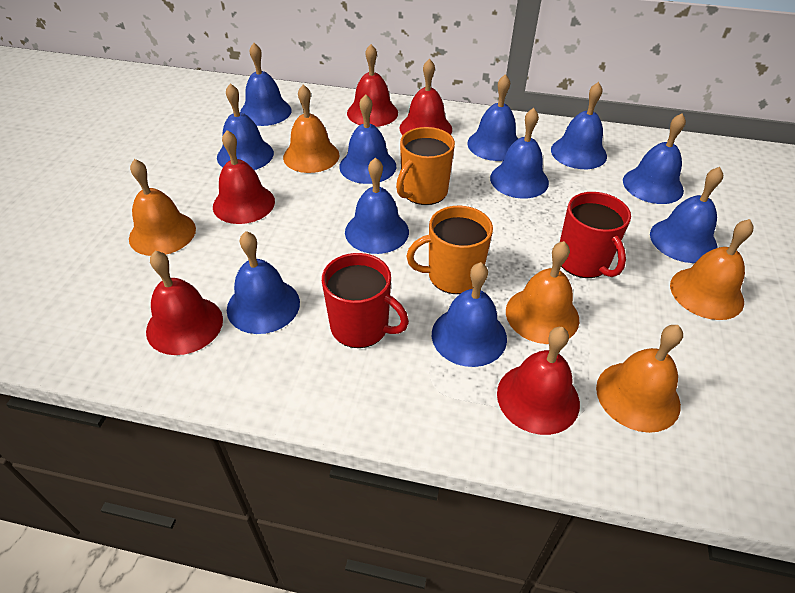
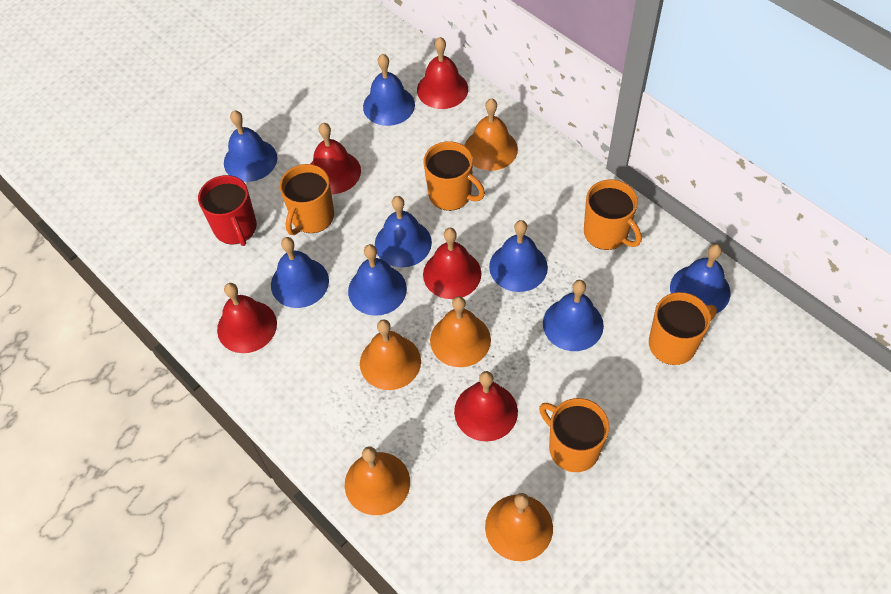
blue bell: [217,83,274,170] [227,231,300,334] [240,43,292,126] [339,94,396,184] [345,157,409,254] [432,262,507,367] [467,74,518,161] [490,108,549,199] [551,82,607,169] [623,113,686,204] [650,167,723,263] = 11 -> [224,110,277,182] [271,237,329,308] [348,244,407,316] [363,54,415,126] [375,196,432,268] [489,220,548,292] [543,280,604,351] [670,244,730,314] = 8
orange mug: [396,127,455,205] [407,206,493,294] = 2 -> [280,164,334,235] [424,141,485,211] [539,398,609,472] [584,179,642,250] [649,292,717,365] = 5
red mug: [322,253,409,348] [560,192,631,278] = 2 -> [198,175,257,246] = 1

